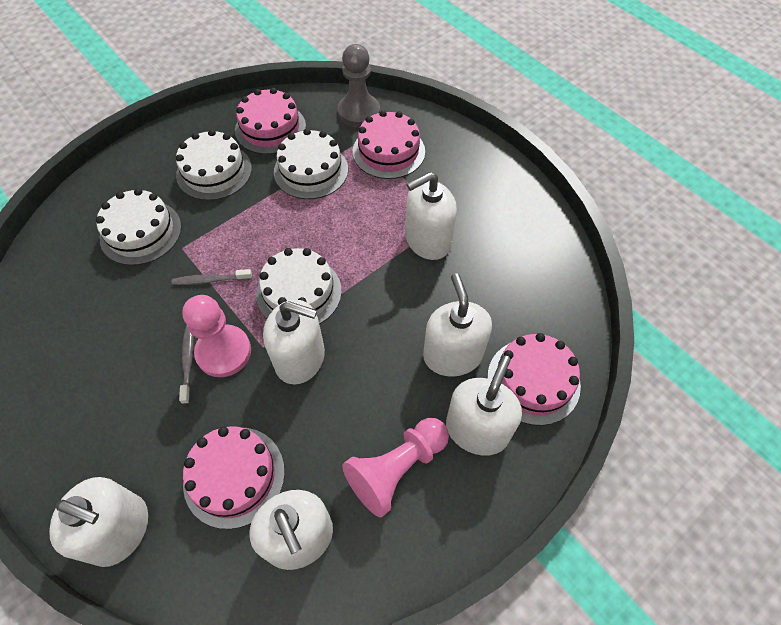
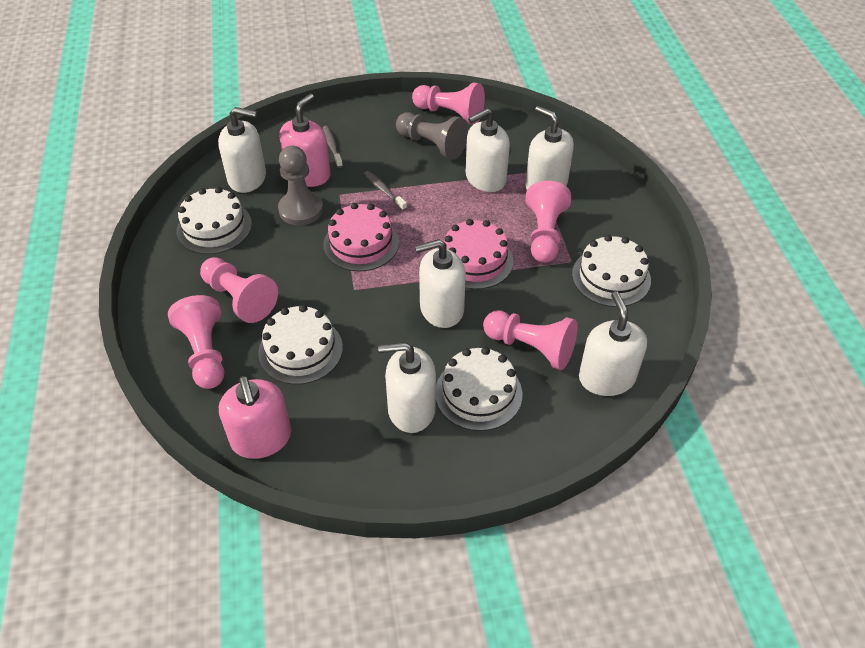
grey pawn: [338,44,380,127] = 1 -> [278,146,323,225] [396,112,469,160] = 2
pink cake: [183,426,285,529] [235,88,306,154] [353,110,425,179] [487,333,581,426] = 4 -> [323,203,399,272] [444,219,513,289] = 2
pink pawn: [182,295,251,377] [342,418,449,517] = 2 -> [168,295,224,389] [200,257,278,323] [412,83,485,125] [483,311,578,370] [525,181,571,263] = 5
pink soap dispenser: none = 0 -> [219,376,291,459] [279,94,331,187] = 2

